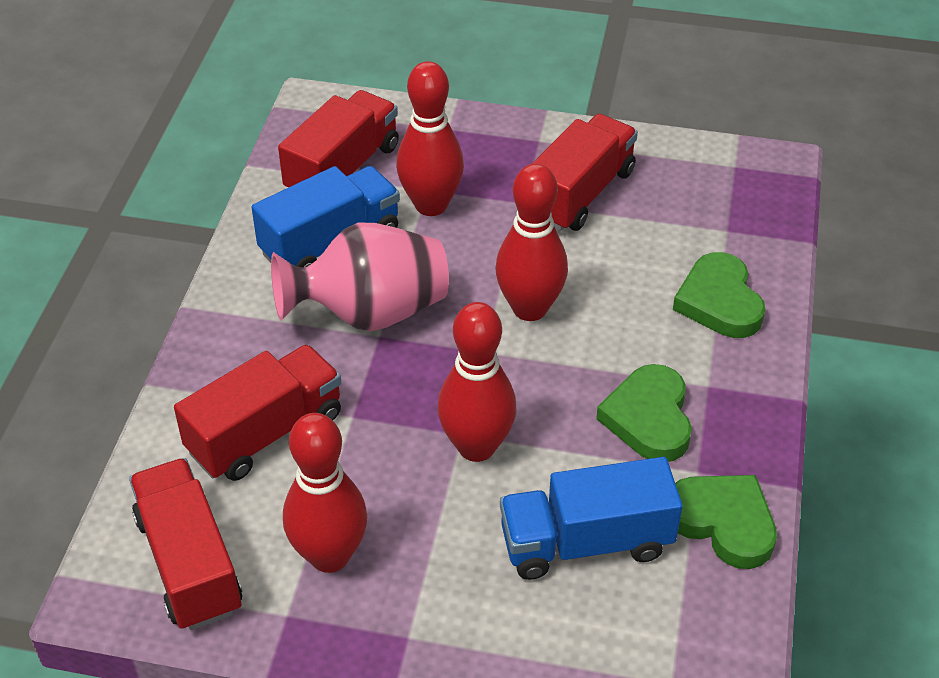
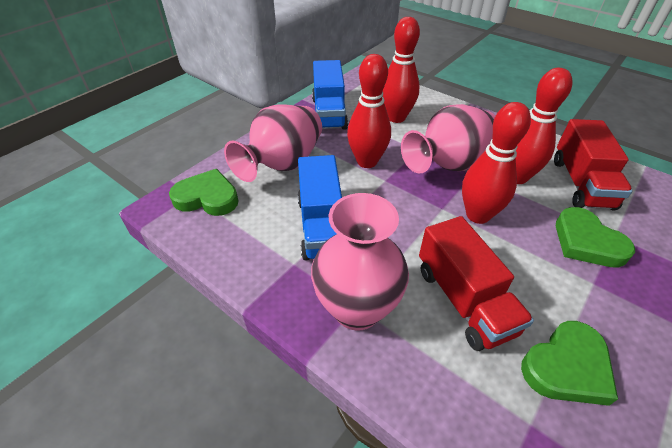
pink vase: [271,222,449,331] = 1 -> [224,105,322,182] [311,193,409,331] [401,104,495,174] = 3
red truck: [129,458,242,630] [174,344,341,481] [278,90,399,188] [532,114,638,231] = 4 -> [419,216,534,351] [554,119,632,210] = 2

